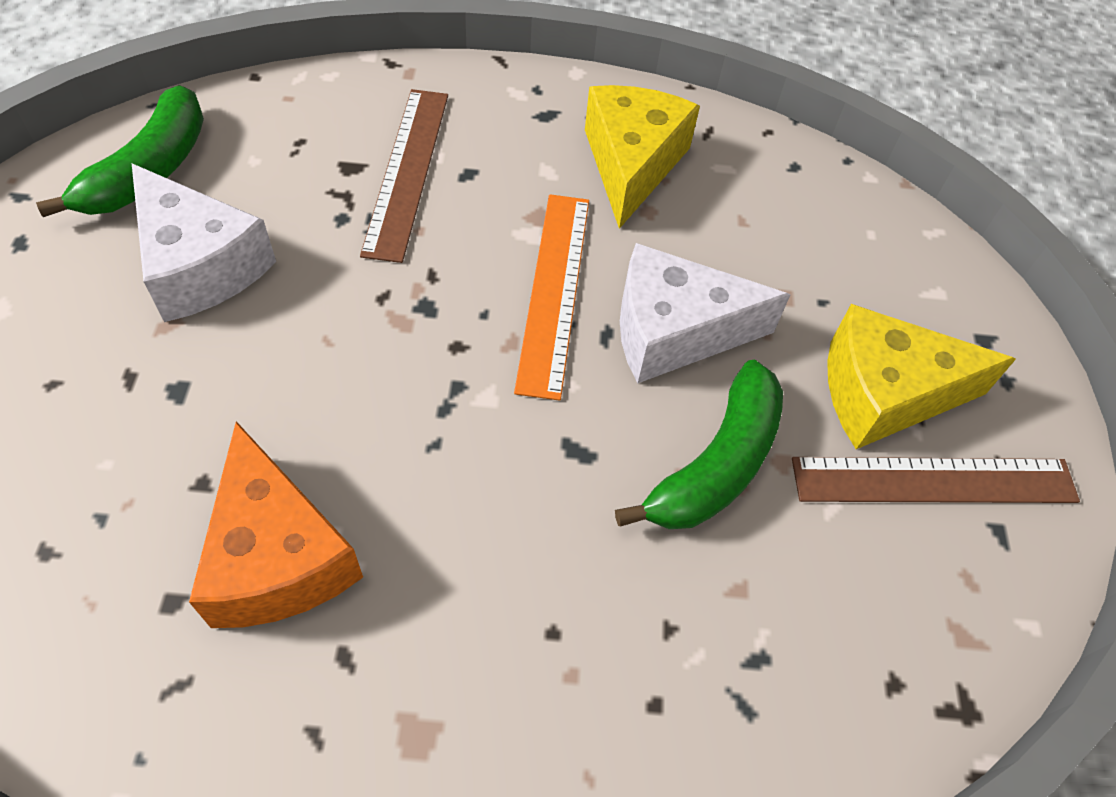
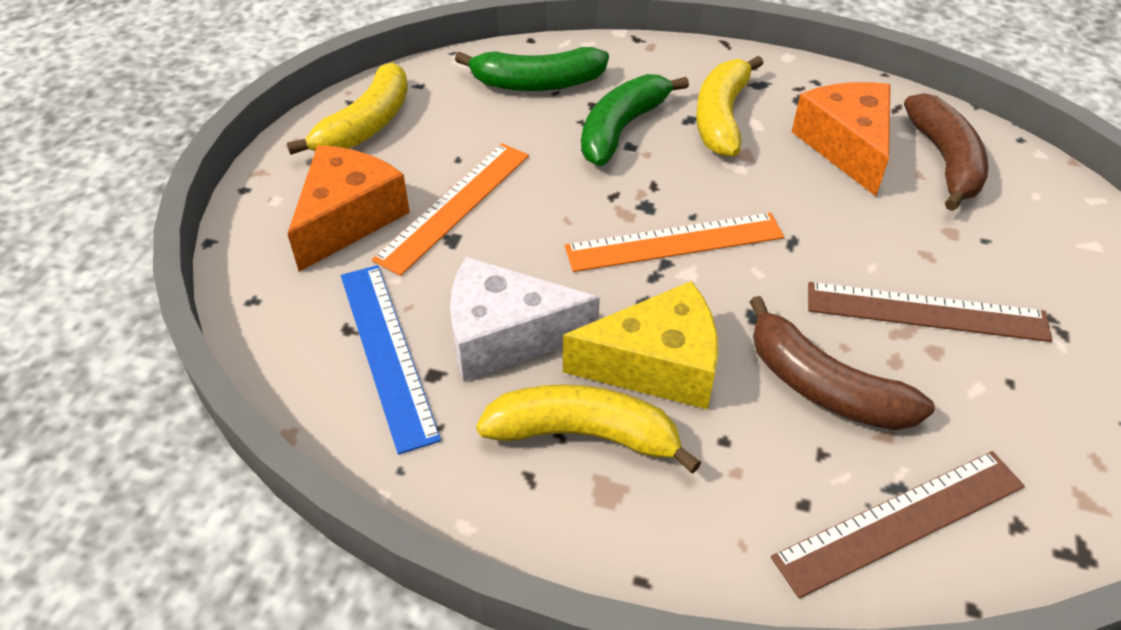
blue ruler: none = 0 -> [341,265,441,455] = 1
brown banana: none = 0 -> [749,296,935,430] [904,93,989,211] = 2
orange cheese: [189,421,363,628] = 1 -> [287,145,410,272] [792,82,891,196] = 2
orange ruler: [514,194,589,401] = 1 -> [372,143,529,276] [565,212,784,272] = 2
white cheese: [132,164,276,322] [620,243,790,383] = 2 -> [450,257,600,381] = 1
yellow banana: none = 0 -> [287,62,408,155] [476,384,702,474] [696,56,764,157] = 3
yellow cheese: [585,85,700,229] [827,304,1016,449] = 2 -> [563,281,718,409] = 1

